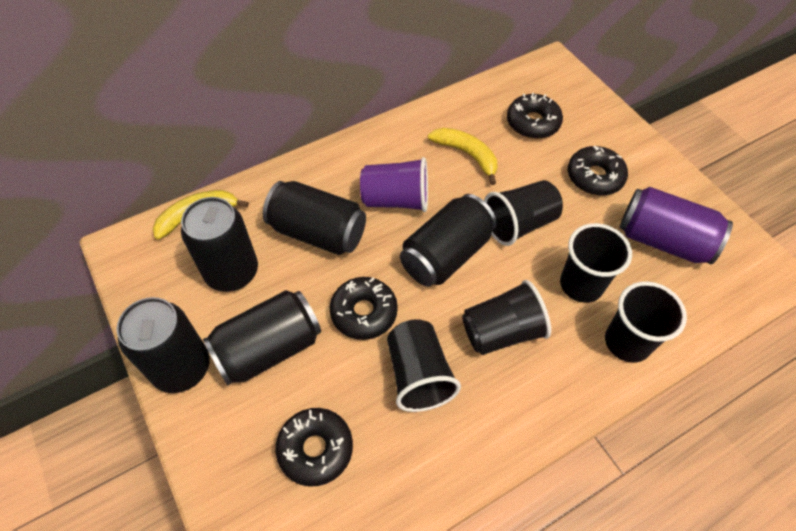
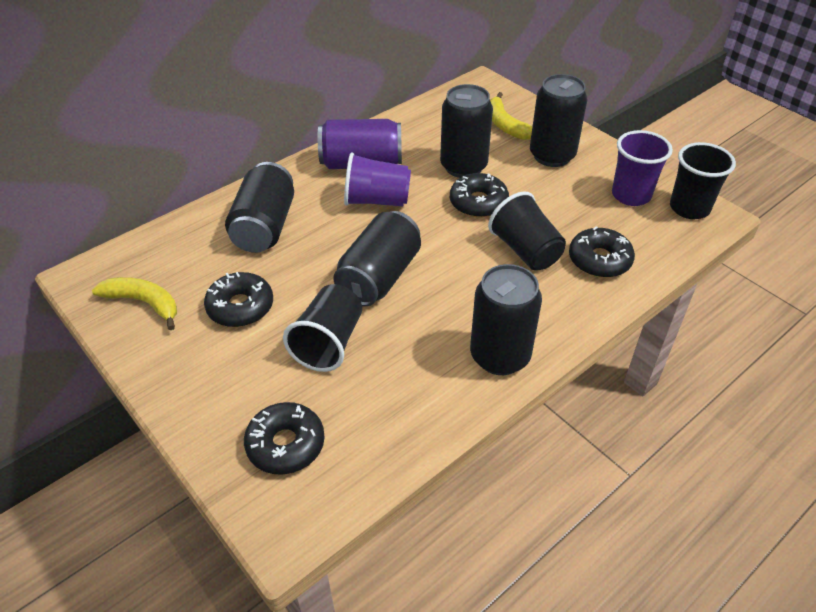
black cup: [387,319,461,412] [462,280,551,355] [484,180,563,246] [560,223,632,303] [605,281,687,363] = 5 -> [283,284,362,372] [488,192,566,270] [670,142,736,219] = 3
purple cup: [360,157,428,212] = 1 -> [344,153,411,207] [612,130,673,206] = 2

